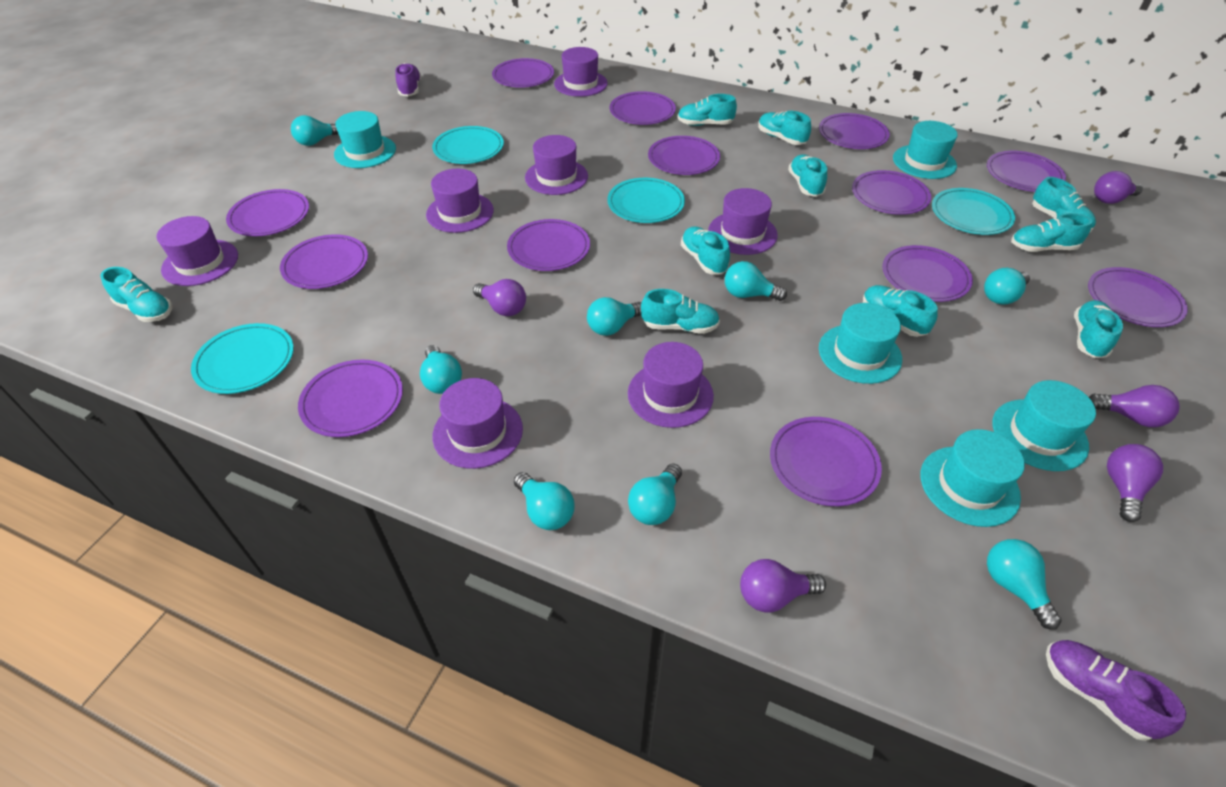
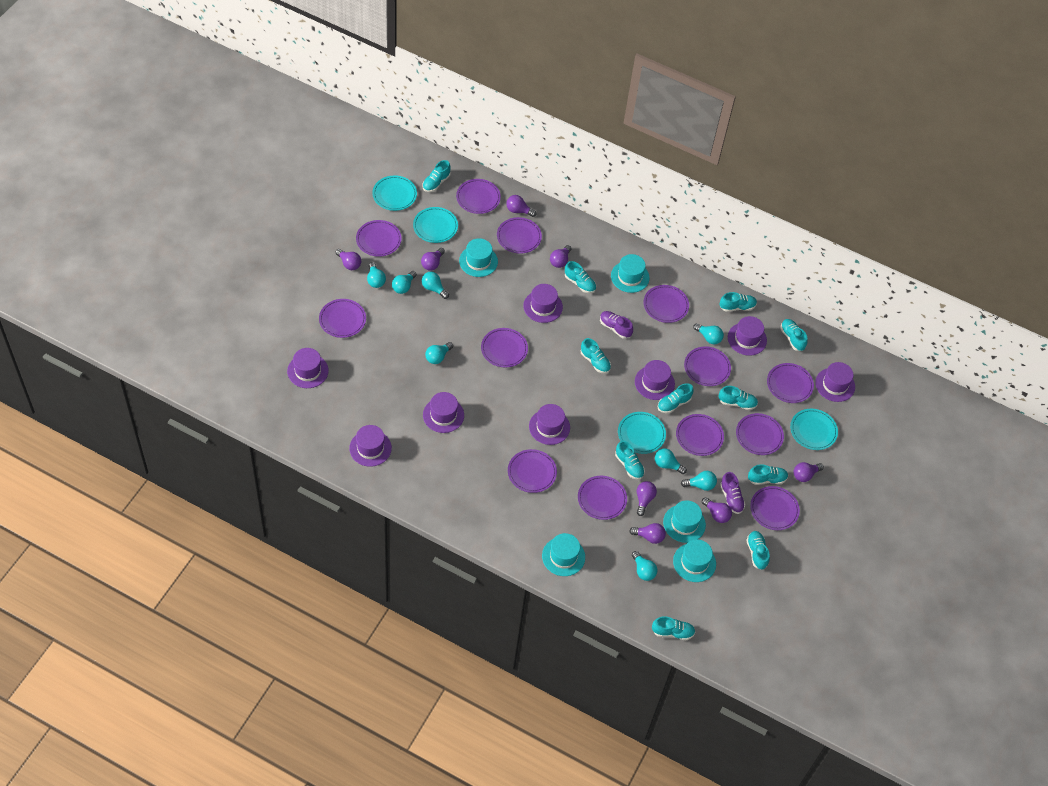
purple hat: [156,216,238,286] [426,169,494,233] [432,378,523,469] [525,135,588,195] [554,47,608,97] [628,342,714,428] [708,188,778,255] = 7 -> [287,348,329,388] [349,425,392,467] [423,392,464,433] [523,284,563,323] [529,404,570,445] [635,360,675,400] [728,316,767,356] [815,362,855,402] = 8
purple light bulb: [473,279,526,316] [740,559,826,613] [1089,385,1180,427] [1094,171,1143,204] [1107,444,1163,522] = 5 -> [335,249,361,270] [421,248,445,271] [506,195,536,217] [550,245,572,268] [629,523,666,544] [637,481,657,516] [702,497,732,523] [794,462,824,482] = 8
turquoise shoe: [101,267,172,322] [641,289,720,334] [677,94,737,126] [681,226,730,274] [758,111,811,145] [788,155,827,197] [863,285,938,337] [1011,213,1092,252] [1032,177,1096,232] [1074,300,1123,358] = 10 -> [422,160,451,192] [565,261,596,293] [581,338,611,374] [615,441,645,480] [652,616,695,640] [658,383,693,414] [719,386,758,410] [720,292,757,312] [746,531,770,570] [748,464,788,485] [780,319,808,351] = 11

